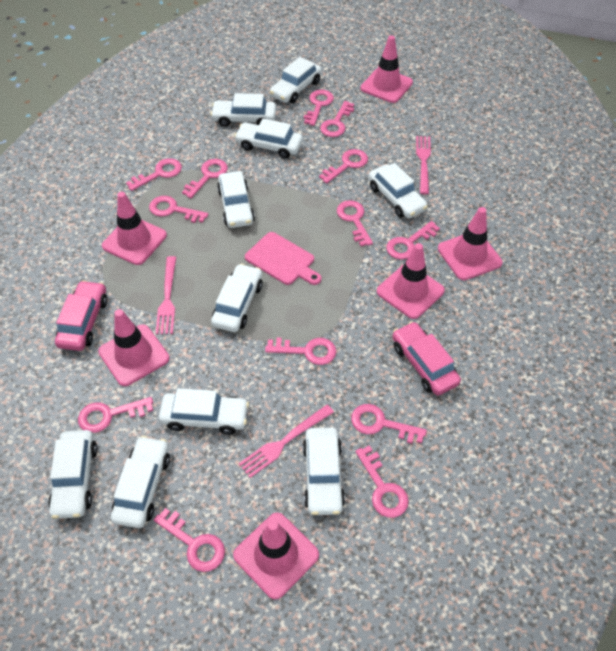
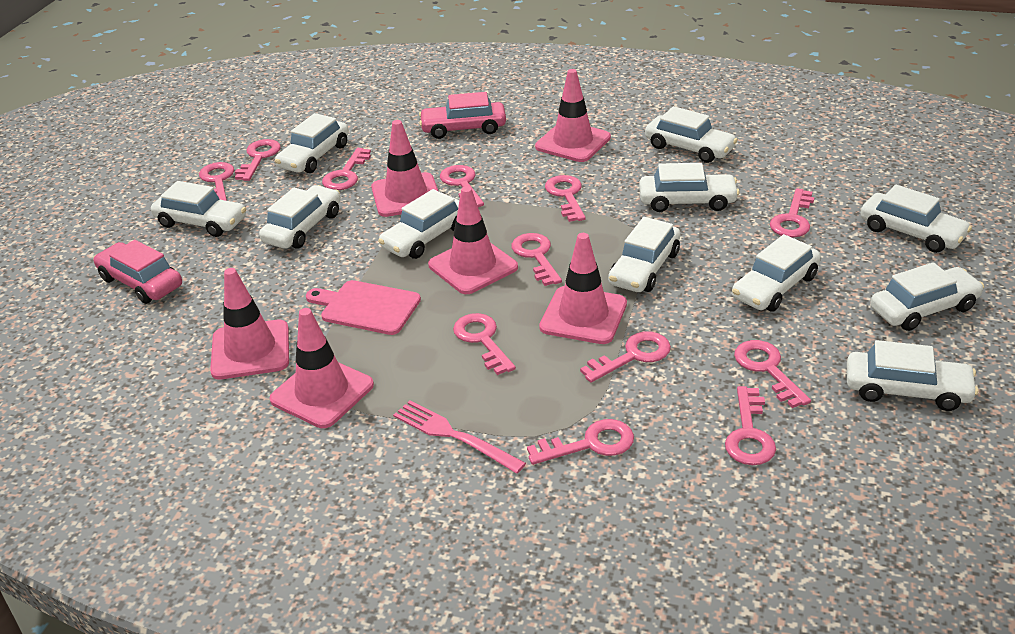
pink fork: [156,256,176,334] [239,405,334,478] [416,136,431,194] = 3 -> [393,400,526,474] = 1
pink key: [78,397,153,433] [126,158,182,191] [149,196,209,223] [154,508,225,572] [182,159,228,198] [265,338,336,365] [304,90,334,126] [319,149,368,184] [320,101,354,137] [337,200,373,246] [351,404,427,444] [355,445,409,518] [386,221,440,260] = 13 -> [199,162,234,201] [235,139,281,181] [322,148,371,190] [440,165,484,207] [453,313,516,375] [511,233,562,286] [527,419,634,465] [545,175,586,222] [580,331,671,383] [725,386,776,465] [734,340,811,408] [770,188,815,237] = 12
white car: [48,430,97,519] [111,436,170,528] [159,388,249,435] [210,93,276,127] [211,264,263,332] [217,171,255,228] [234,118,303,159] [270,57,322,103] [303,427,345,515] [368,163,428,218] = 10 -> [151,181,246,237] [259,185,340,249] [275,113,349,173] [378,189,459,259] [608,217,680,292] [639,163,739,212] [645,106,738,163] [732,234,821,312] [847,340,978,411] [860,184,972,253] [870,262,984,331] = 11

